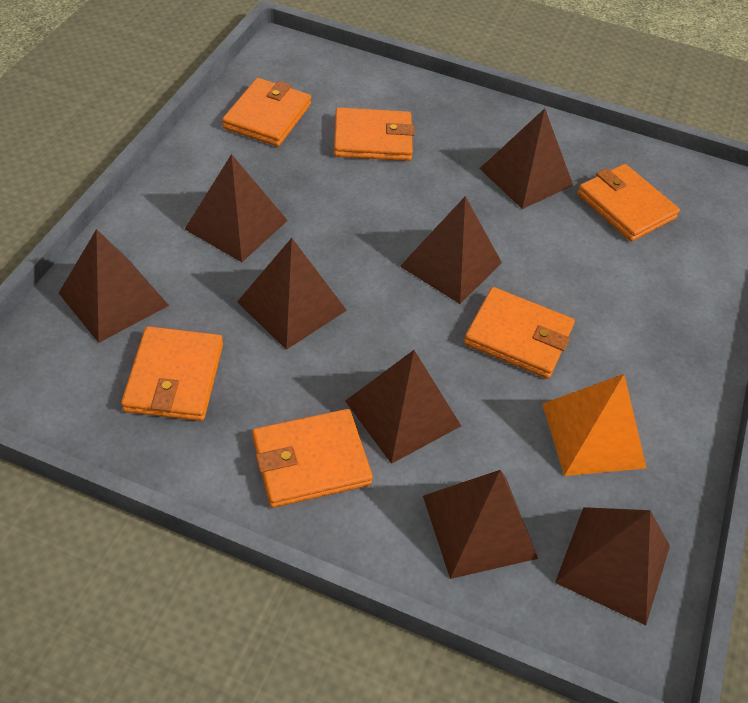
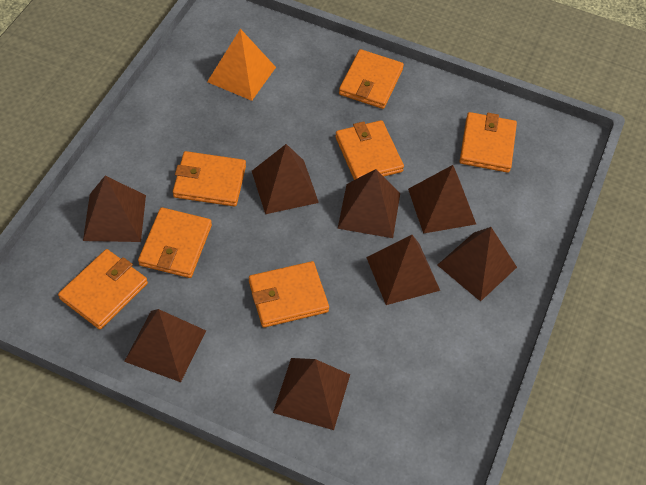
orange wallet: [121,326,223,421] [222,78,311,146] [252,409,373,508] [334,107,415,161] [464,287,575,379] [577,164,680,242] = 6 -> [58,249,148,330] [138,207,212,278] [173,151,246,206] [249,261,329,328] [335,120,404,180] [339,49,404,109] [460,112,517,173] = 7

